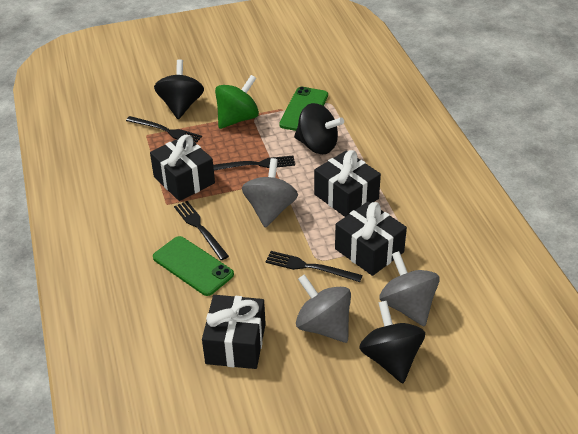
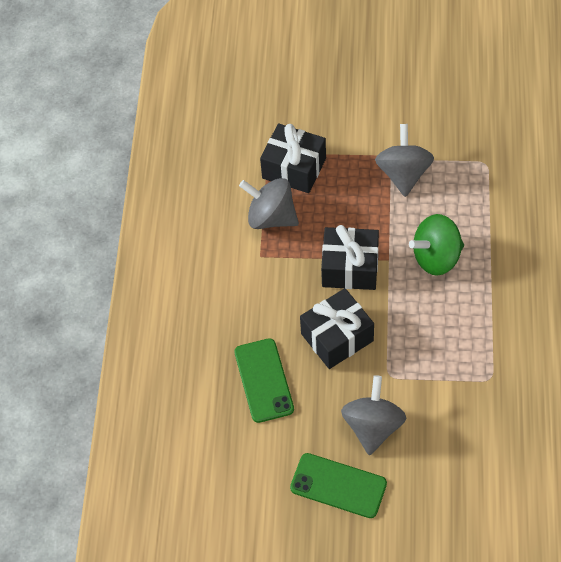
black fork: [126,116,202,143] [174,201,229,260] [213,156,295,170] [265,251,362,282] = 4 -> none = 0
black gift: [150,135,215,201] [202,295,266,369] [314,150,381,217] [335,202,407,276] = 4 -> [260,123,326,193] [300,288,374,369] [321,225,379,290] = 3
black spinning top: [154,59,204,119] [294,103,344,154] [359,301,425,383] = 3 -> none = 0

